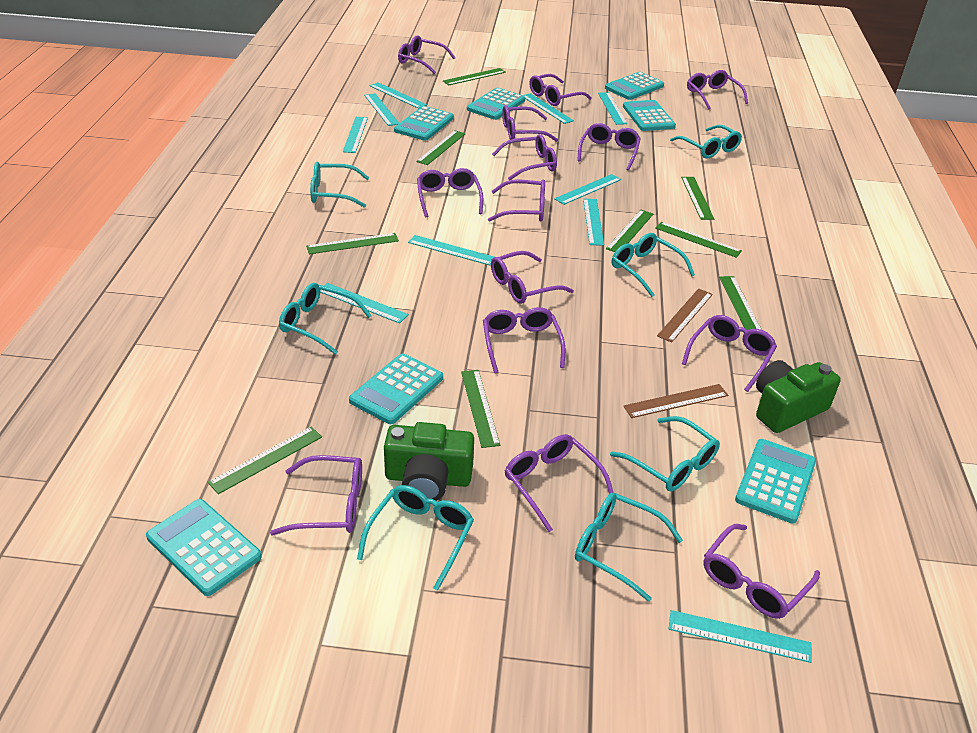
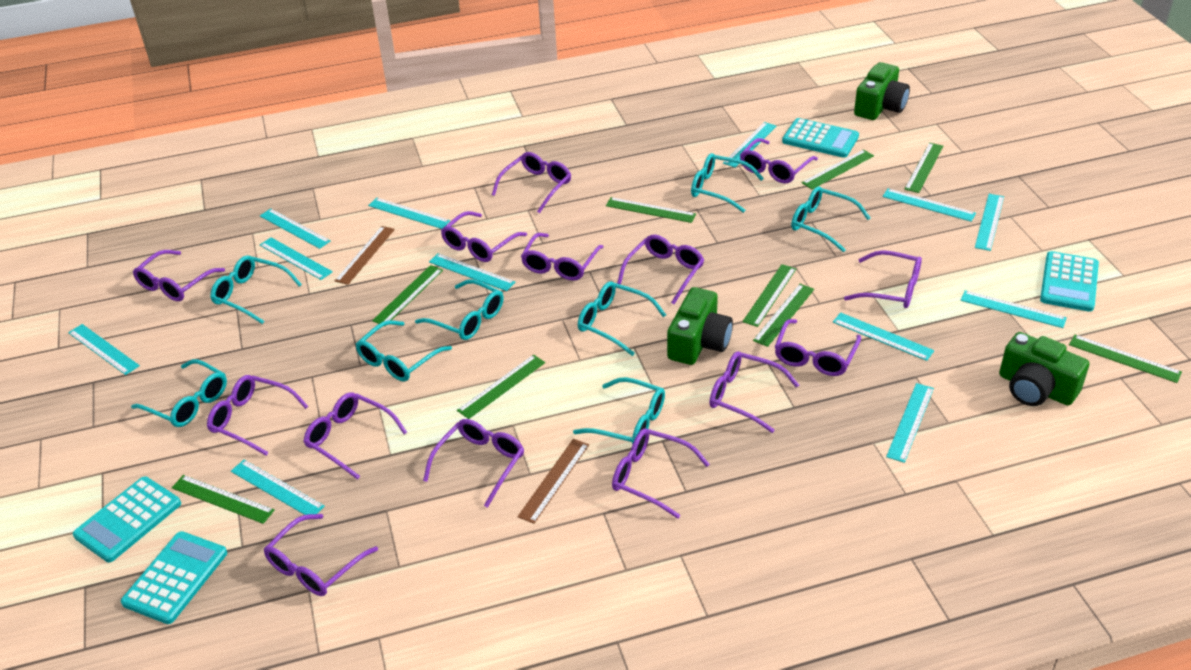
green camera: [384,422,474,501] [756,360,841,433] = 2 -> [667,287,733,365] [854,62,910,120] [999,332,1089,406] = 3
turquoise calculator: [146,499,262,596] [349,354,443,424] [394,106,454,141] [467,88,525,120] [605,72,664,100] [623,100,676,131] [735,439,816,524] = 7 -> [73,476,181,562] [121,531,227,624] [782,118,859,158] [1040,251,1099,312] = 4
turquoise glasses: [279,283,372,355] [310,162,369,208] [357,485,474,591] [575,493,683,602] [610,416,720,491] [612,233,695,297] [670,125,742,159] = 7 -> [131,359,227,427] [210,255,302,324] [356,320,452,382] [415,279,504,340] [573,377,665,445] [578,281,666,356] [691,153,764,213] [791,186,871,252] = 8
turquoise ruler: [320,283,409,324] [343,117,368,153] [364,93,399,126] [370,82,427,109] [408,235,494,266] [523,93,574,124] [554,174,621,205] [583,199,604,246] [598,92,627,125] [669,610,812,663] = 10 -> [68,324,140,375] [231,460,325,515] [260,209,331,249] [260,237,333,280] [368,198,450,229] [429,253,515,291] [723,122,776,167] [833,313,934,361] [883,188,976,222] [886,383,934,463] [961,290,1067,328] [975,194,1004,251] = 12

